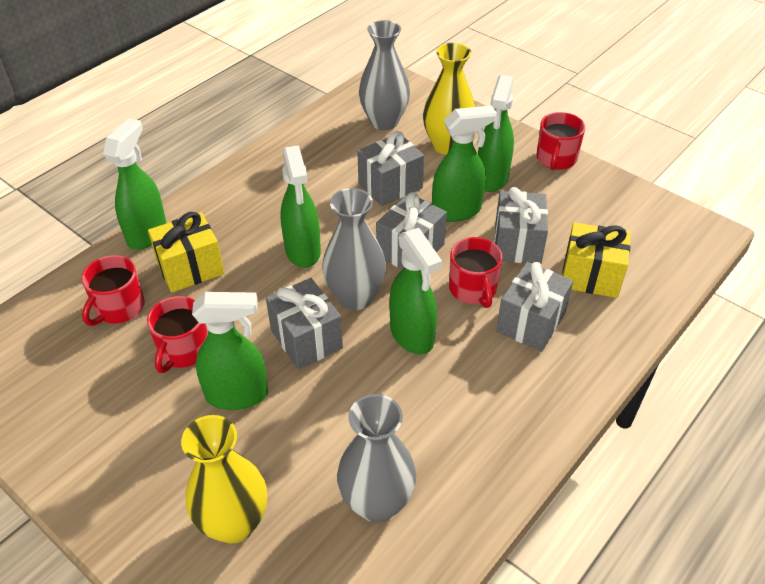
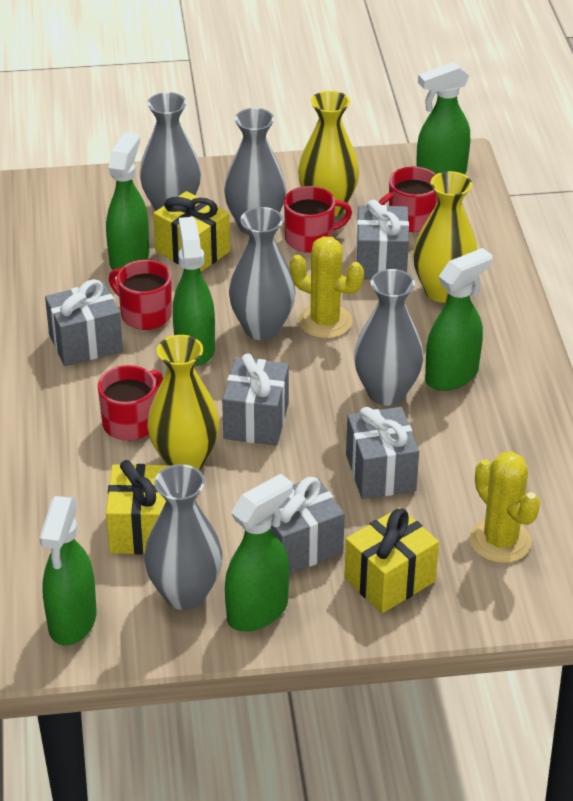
grey vase: [322,188,386,310] [337,394,416,523] [359,20,410,130] = 3 -> [140,92,201,211] [144,464,222,610] [224,108,286,235] [229,207,296,340] [354,269,423,406] = 5
yellow cactus: none = 0 -> [290,236,364,339] [470,452,540,563] = 2
yellow gift: [148,212,224,293] [562,222,631,298] = 2 -> [106,460,170,555] [153,191,230,272] [344,507,439,613] = 3
yellow vase: [181,415,267,544] [423,43,475,155] = 2 -> [147,335,220,470] [298,91,359,217] [413,171,477,303] = 3

